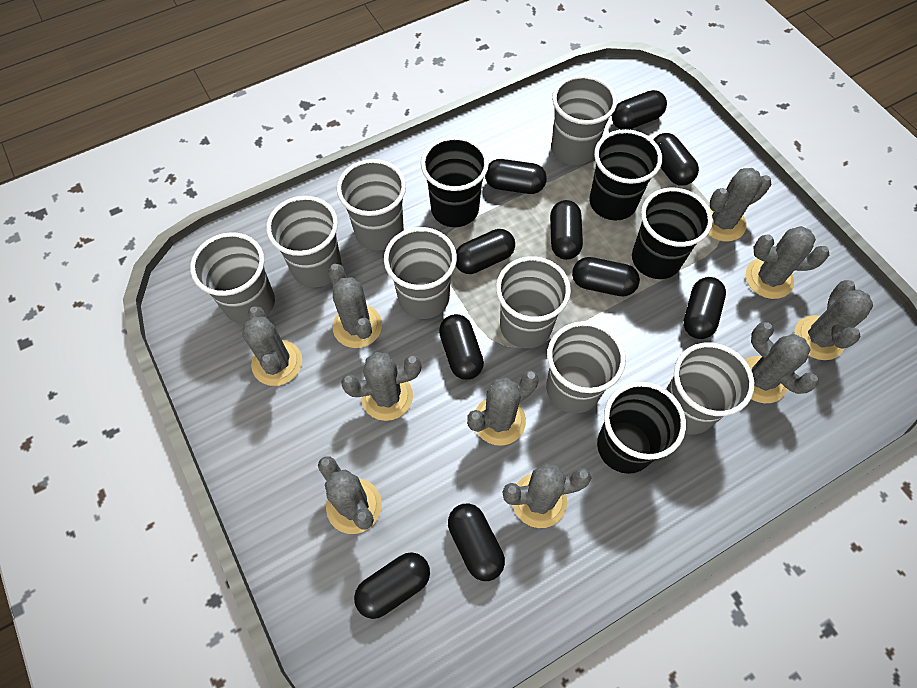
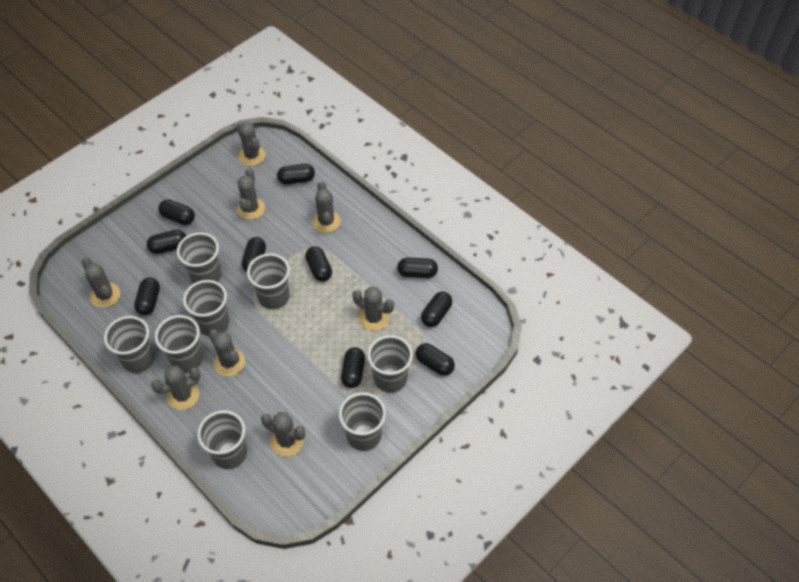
black cup: [421,136,489,227] [589,129,662,220] [597,382,686,474] [632,188,713,279] = 4 -> none = 0
grey cactus: [242,306,302,386] [318,456,382,534] [328,264,382,348] [341,352,421,421] [467,370,539,446] [502,463,591,528] [708,168,771,242] [745,322,819,403] [746,226,829,299] [794,280,873,360] = 10 -> [82,258,120,308] [151,366,201,410] [209,329,245,376] [237,122,266,166] [237,168,265,220] [261,412,305,456] [312,181,341,233] [352,287,394,331] = 8

